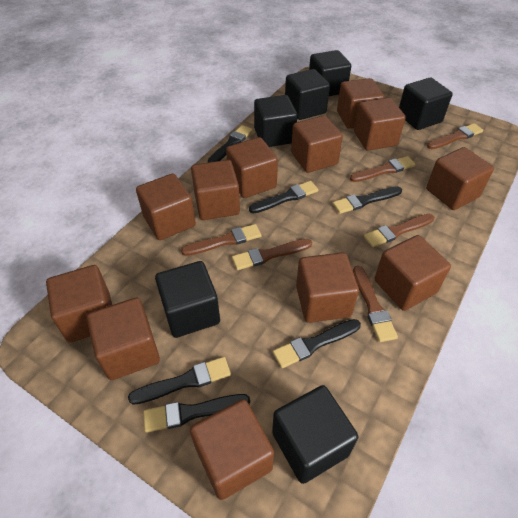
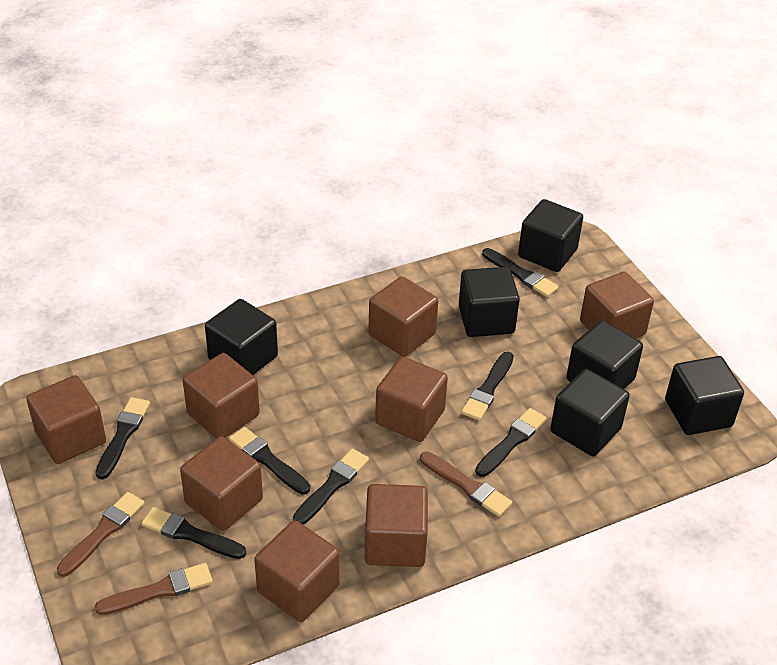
black brush: [128,357,231,405] [143,394,250,433] [208,125,253,163] [249,181,318,213] [273,319,361,368] [333,186,402,214] = 6 -> [96,397,150,479] [141,507,247,559] [229,427,310,494] [293,448,369,525] [461,352,514,421] [475,408,547,477] [482,248,559,297] = 7
brown brush: [181,224,261,256] [232,239,312,270] [350,156,416,182] [353,266,398,342] [364,214,434,247] [427,123,483,149] = 6 -> [57,492,144,577] [95,563,213,615] [420,452,512,517] = 3
brown cube: [46,265,112,343] [87,298,160,380] [136,174,196,240] [190,399,274,500] [191,160,240,220] [226,137,278,198] [291,115,343,173] [296,252,359,323] [337,78,384,129] [354,98,406,151] [375,235,451,311] [426,147,494,210] = 12 -> [26,375,106,464] [180,436,263,531] [183,353,260,438] [254,520,340,622] [365,484,428,567] [368,276,438,357] [375,356,448,442] [580,272,654,339] = 8

